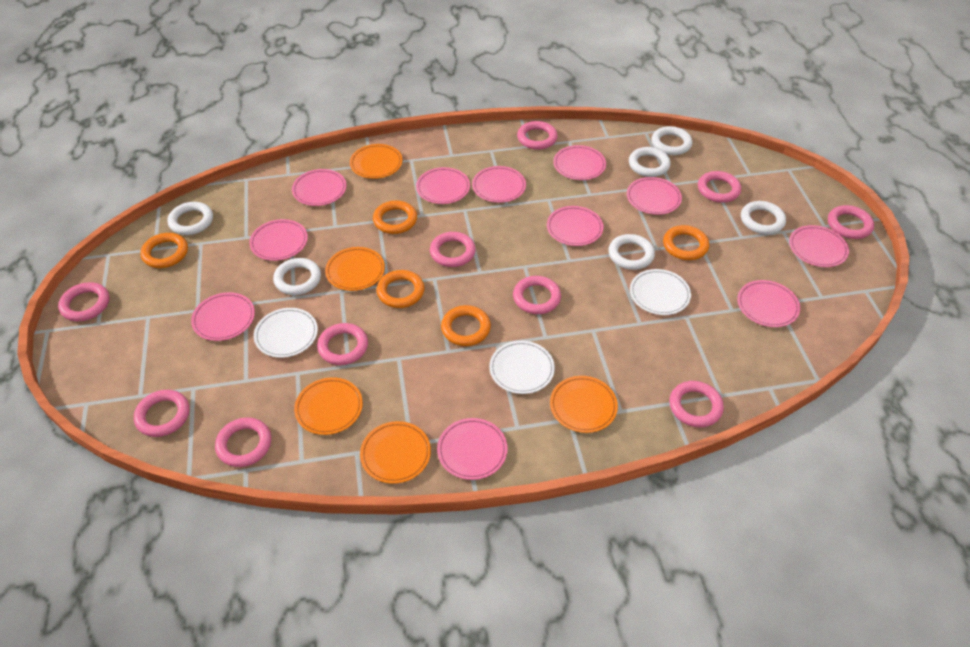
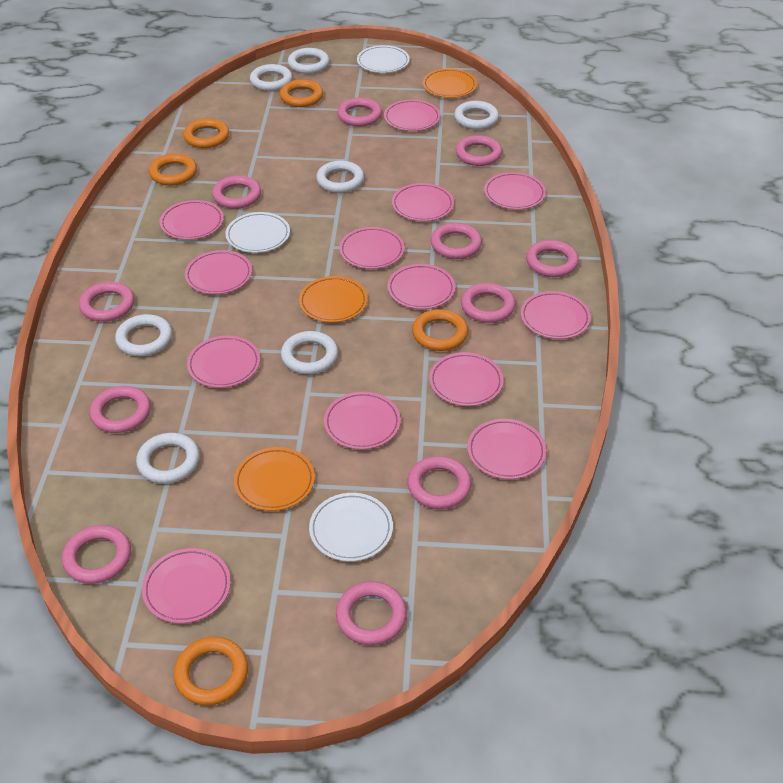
orange plate: [294,377,363,435] [325,247,385,291] [350,144,402,179] [360,421,431,484] [550,376,618,433] = 5 -> [234,447,315,511] [299,276,368,323] [423,68,477,98] = 3
pink plate: [191,292,255,341] [249,219,308,261] [292,169,347,206] [416,167,470,204] [437,418,508,480] [472,166,526,203] [547,206,603,246] [553,145,606,180] [627,177,682,215] [737,280,800,327] [789,225,849,267] = 11 -> [142,548,231,623] [160,200,224,240] [185,250,252,294] [187,336,260,388] [324,392,401,450] [339,227,405,269] [384,99,441,131] [388,264,455,309] [392,183,454,221] [429,352,503,406] [467,419,546,479] [484,172,546,210] [521,291,591,339] = 13
pink ring: [58,282,109,321] [134,390,189,437] [215,417,271,467] [317,323,368,365] [430,232,476,267] [513,276,561,314] [517,121,558,150] [669,381,724,427] [698,171,741,203] [828,205,874,239] = 10 -> [62,525,131,584] [79,282,134,322] [89,386,151,433] [212,175,261,209] [336,581,407,645] [337,98,382,126] [407,456,471,509] [431,223,482,259] [456,135,502,166] [461,283,516,323] [526,240,579,277] = 11
white ring: [167,202,213,235] [273,258,321,295] [608,234,655,270] [629,147,671,177] [651,126,692,155] [741,201,786,234] = 6 -> [115,314,172,356] [136,433,200,484] [250,64,293,91] [281,331,338,374] [288,48,329,74] [316,161,364,193] [454,101,499,130] = 7

